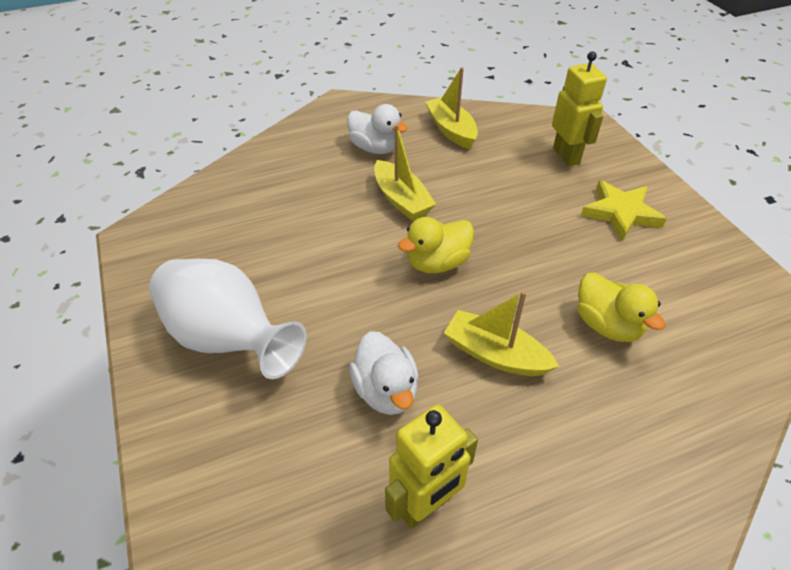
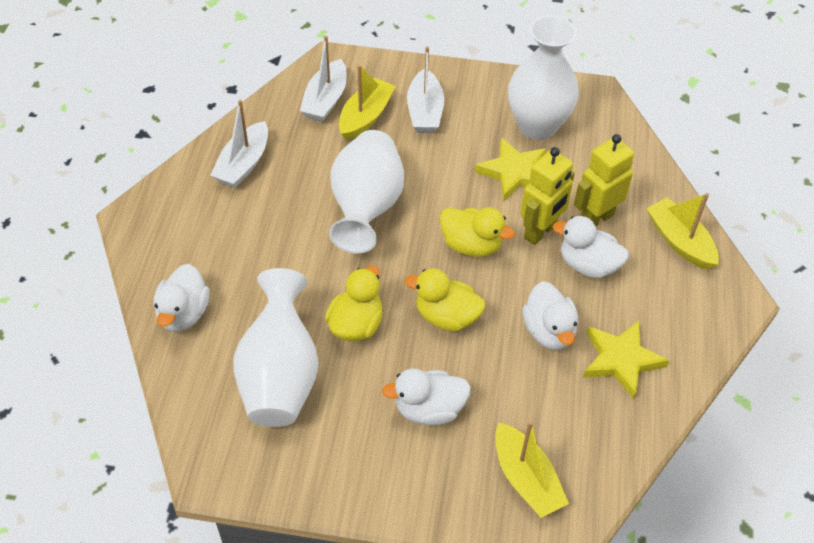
white boat: none = 0 -> [210,100,268,188] [300,35,347,122] [407,46,444,133] = 3
white duck: [347,104,408,154] [349,331,419,415] = 2 -> [153,264,210,332] [382,368,471,425] [522,281,579,350] [553,216,629,278] = 4
white vase: [149,259,307,379] = 1 -> [233,268,319,427] [329,130,404,254] [508,15,579,140] = 3
yellow duck: [398,217,474,274] [578,273,665,342] = 2 -> [325,266,383,341] [405,268,485,331] [440,207,515,257] = 3
yellow star: [581,180,667,241] = 1 -> [475,138,546,201] [583,321,669,399] = 2

